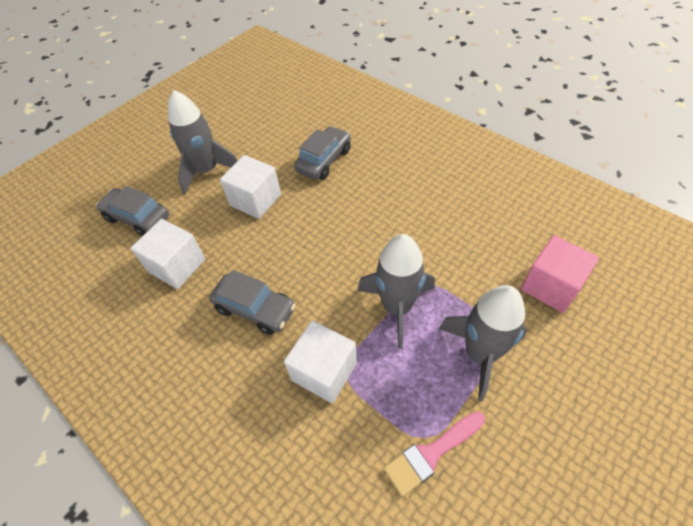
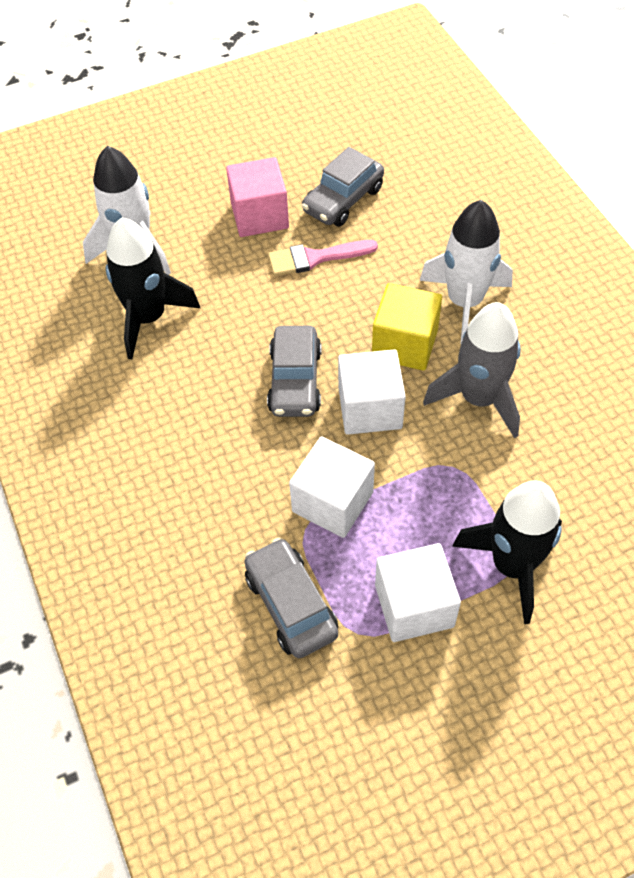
black rocket: none = 0 -> [106,218,200,359] [452,481,562,624] = 2
grey rocket: [168,90,238,194] [358,234,435,349] [439,285,527,401] = 3 -> [423,302,521,438] = 1
white rocket: none = 0 -> [83,146,171,275] [420,200,513,343] = 2
yellow cube: none = 0 -> [372,283,442,371] = 1

